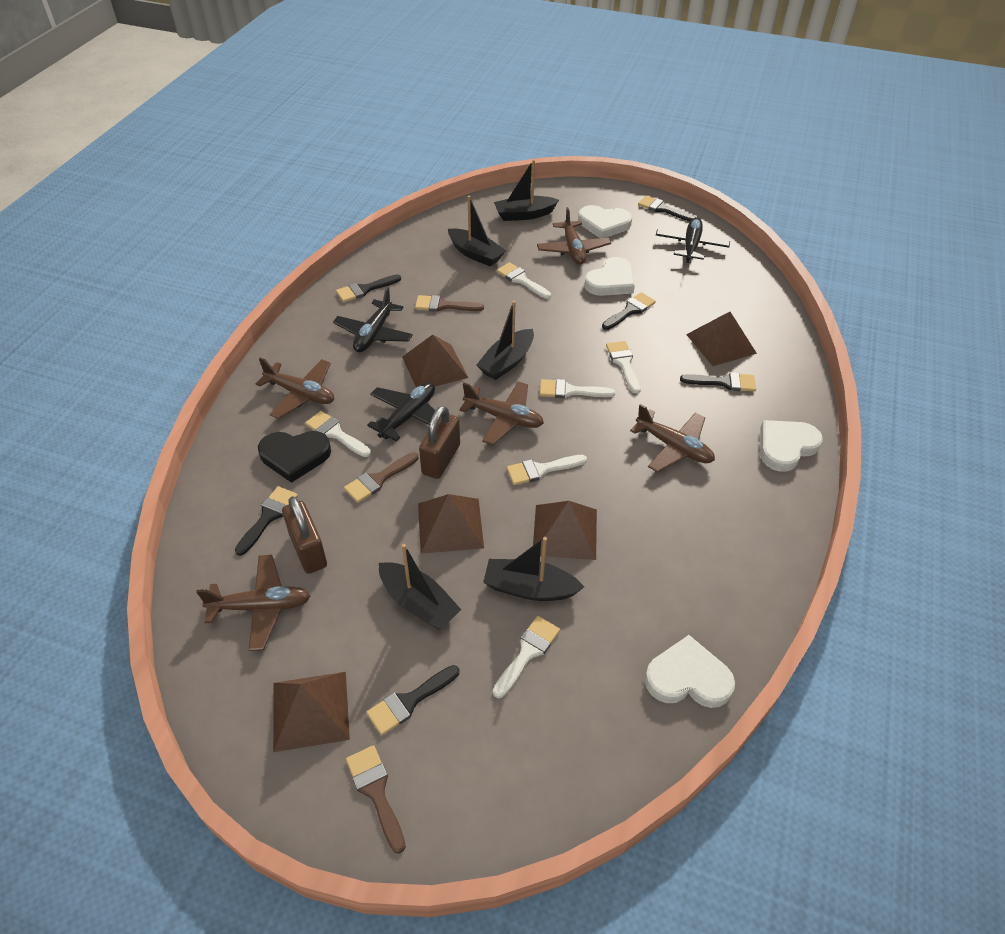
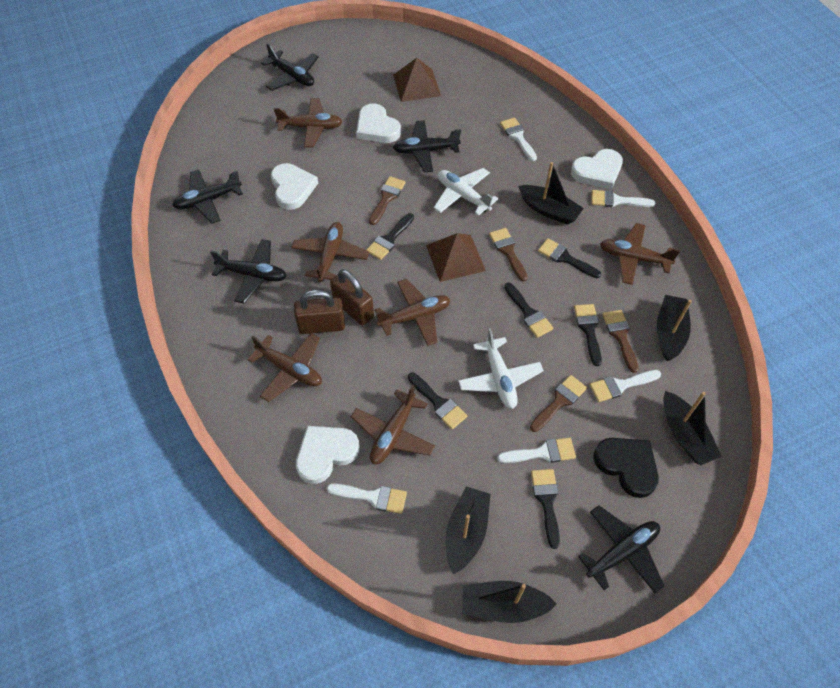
black plane: [333,287,413,352] [367,382,435,441] [656,217,730,263] = 3 -> [172,169,243,224] [210,239,287,303] [261,43,319,91] [393,120,461,172] [578,505,664,593] = 5
brown brush: [344,452,418,503] [346,745,406,854] [415,295,484,312] = 3 -> [369,176,405,225] [489,228,528,282] [530,375,587,432] [602,310,639,373] = 4
brown plane: [196,555,311,651] [256,358,334,419] [459,381,544,445] [537,207,611,265] [630,404,715,472] = 5 -> [247,333,322,402] [274,98,343,148] [291,222,369,282] [351,385,435,464] [375,279,450,346] [600,223,680,285] = 6
brown pyramid: [273,672,350,752] [402,335,468,387] [418,494,484,554] [533,501,597,560] [686,312,757,366] = 5 -> [393,58,441,102] [426,233,486,282] = 2
white brush: [305,411,371,457] [493,616,560,698] [497,262,551,299] [507,455,587,485] [540,379,615,398] [606,341,641,394] = 6 -> [327,483,407,514] [497,437,576,463] [500,117,537,161] [590,370,661,402] [591,190,655,207] = 5
white plane: none = 0 -> [434,168,498,216] [458,328,544,409] = 2

